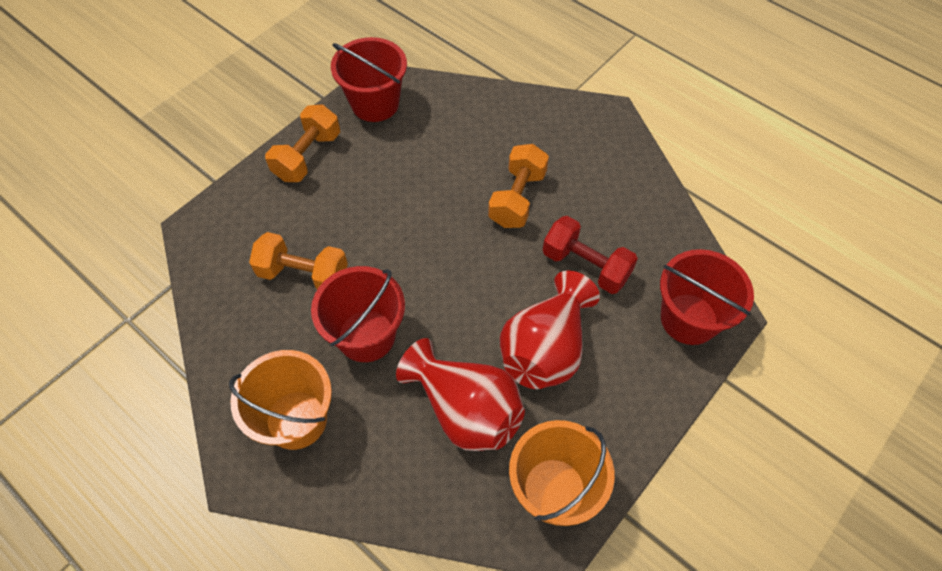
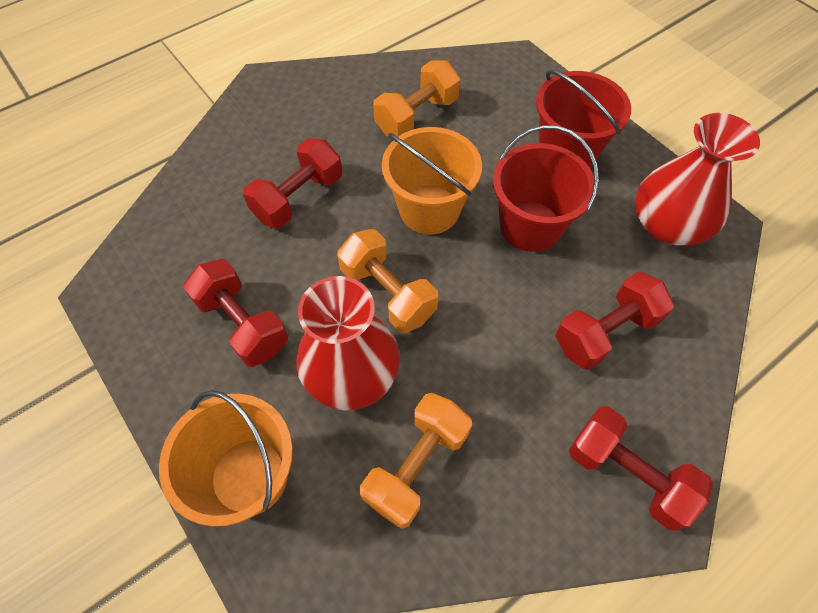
red bucket: [311,266,405,362] [331,37,407,122] [660,249,754,345] = 3 -> [493,125,599,252] [536,70,631,168] = 2
red dumbbell: [543,216,638,294] = 1 -> [183,259,288,367] [243,138,342,228] [555,271,674,370] [569,406,713,530] = 4

